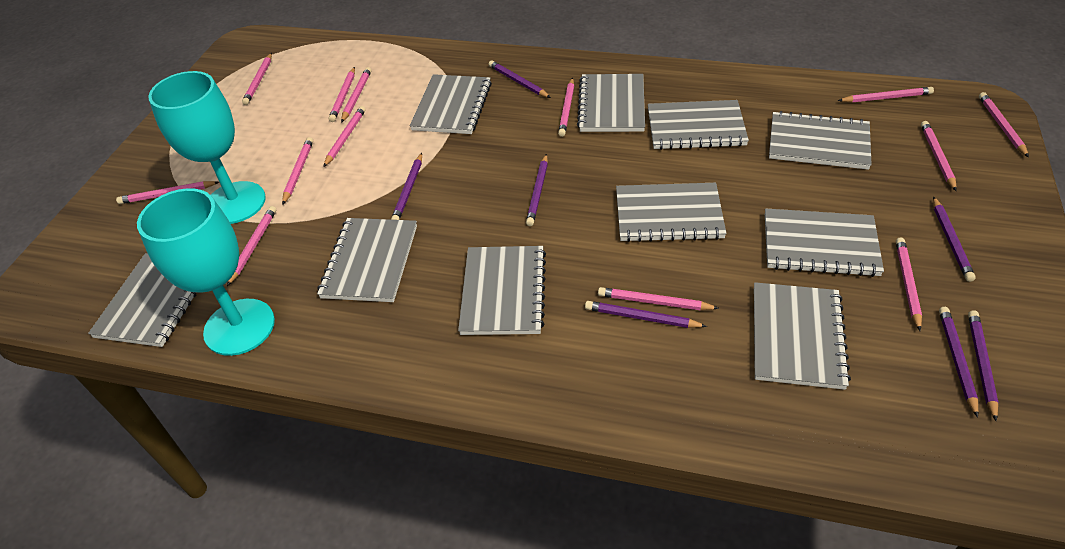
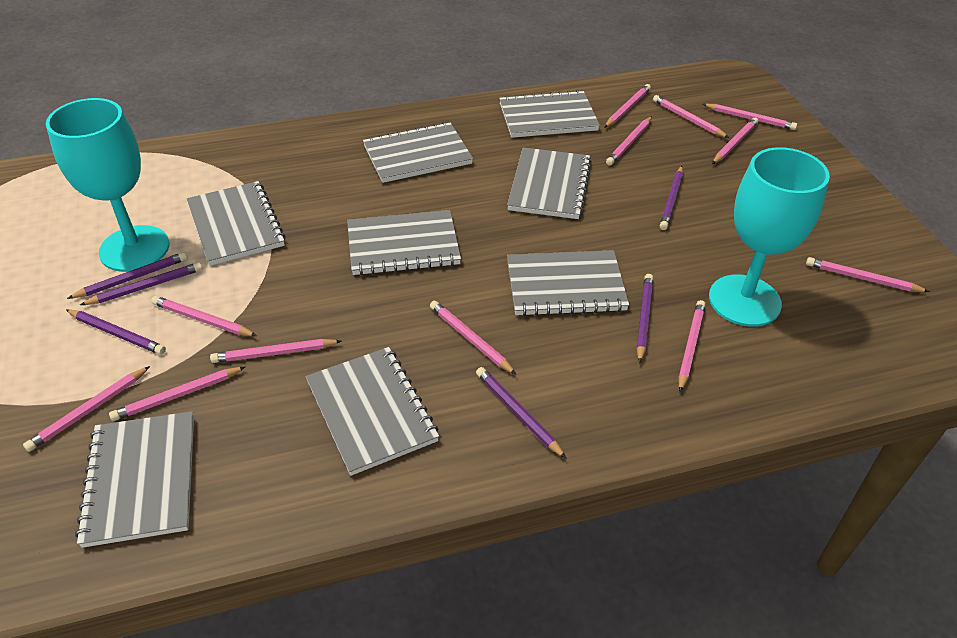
grey notebook: [88,253,197,347] [317,218,417,302] [410,74,492,134] [458,246,546,335] [577,74,645,132] [616,183,727,242] [648,100,749,150] [754,282,851,390] [765,208,884,277] [769,111,872,170] = 10 -> [75,411,194,548] [187,181,286,266] [305,347,439,476] [347,210,461,275] [363,122,473,183] [499,90,600,138] [507,147,592,219] [507,250,629,316] = 8
pink pencil: [116,181,219,204] [227,206,276,286] [242,53,272,105] [282,137,313,205] [323,106,366,167] [329,67,355,122] [341,67,372,123] [558,78,574,137] [598,287,719,310] [838,87,934,103] [896,238,922,331] [921,121,957,191] [979,92,1029,157] = 13 -> [23,366,150,452] [109,367,245,421] [151,296,257,336] [210,339,342,363] [430,301,517,375] [604,84,651,128] [606,116,652,166] [653,95,729,138] [678,300,706,392] [703,104,797,130] [712,118,758,164] [806,257,930,292] = 12
purple pencil: [391,153,422,220] [488,60,551,98] [526,154,548,226] [585,301,707,328] [933,196,976,282] [939,307,978,418] [968,310,999,421] = 7 -> [66,309,166,355] [67,252,188,299] [80,262,202,305] [476,367,567,459] [636,274,653,363] [660,166,683,230] = 6

